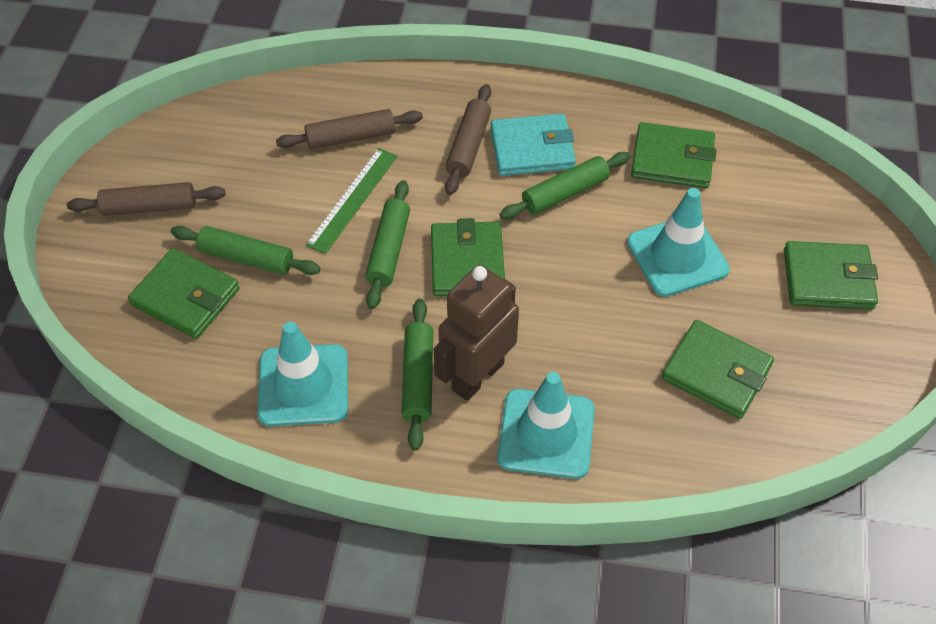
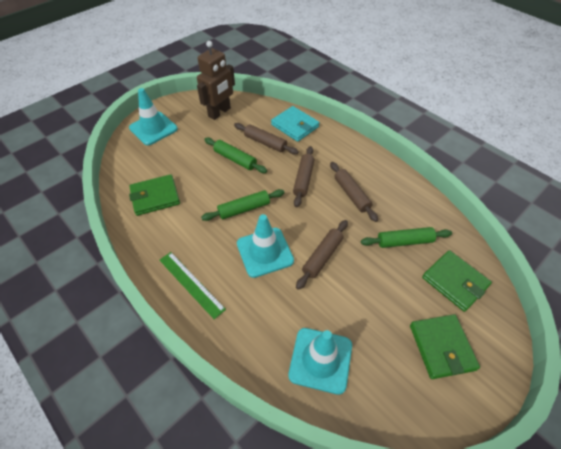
brown rolling pin: [67,182,226,216] [276,109,423,150] [445,84,491,195] = 3 -> [234,123,299,154] [293,146,315,208] [296,220,348,290] [330,162,378,222] = 4
green rolling pin: [171,226,321,275] [365,180,410,309] [401,299,433,451] [499,152,630,220] = 4 -> [201,189,285,221] [204,138,267,173] [361,227,452,248] = 3
green wallet: [128,248,240,339] [431,218,505,296] [631,122,716,188] [662,320,774,419] [784,241,878,310] = 5 -> [129,174,180,216] [410,314,480,379] [422,250,492,312] = 3

